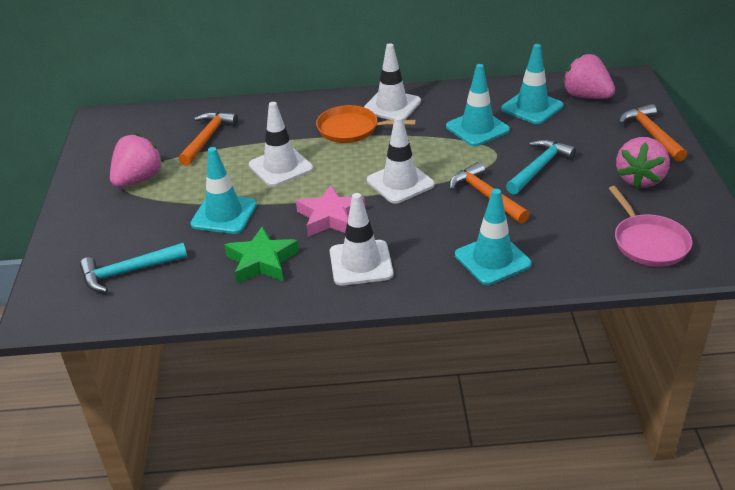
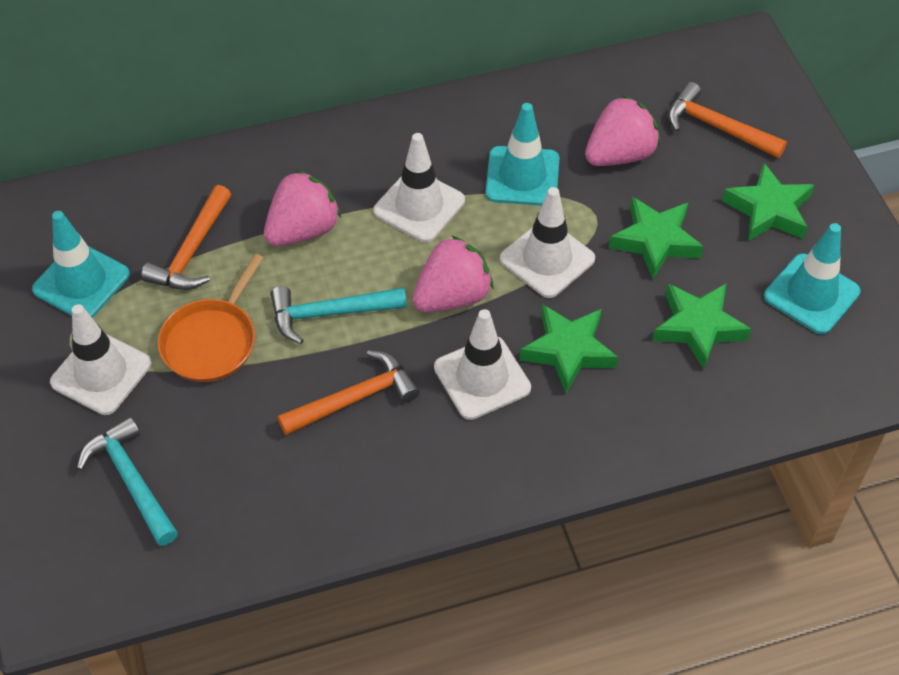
green star: [224,226,299,284] = 1 -> [520,304,618,393] [609,197,704,279] [652,284,751,369] [722,163,814,242] = 4
pink pan: [608,186,692,267] = 1 -> none = 0
pink star: [296,185,365,237] = 1 -> none = 0
turquoise traffic cone: [190,147,257,234] [446,64,510,146] [455,189,532,285] [501,44,563,124] = 4 -> [32,211,130,318] [485,103,560,206] [764,223,861,334] = 3

